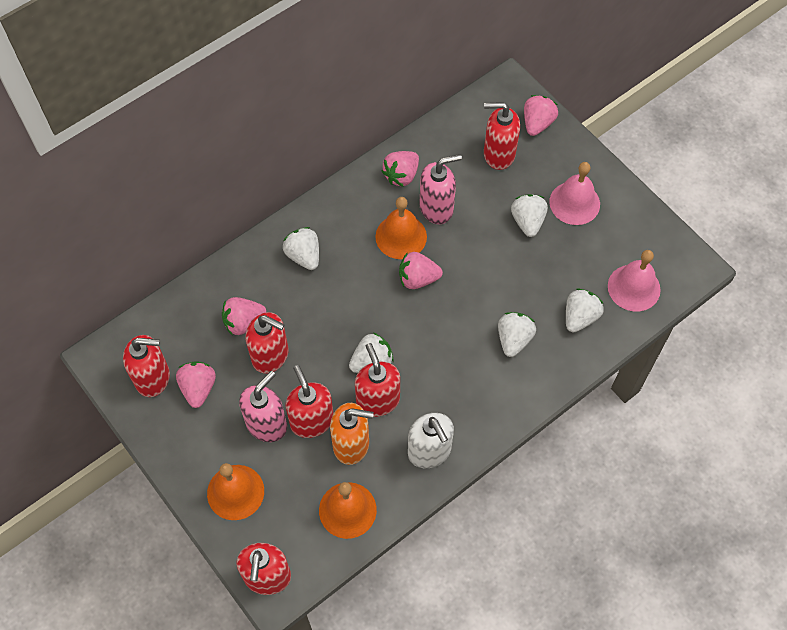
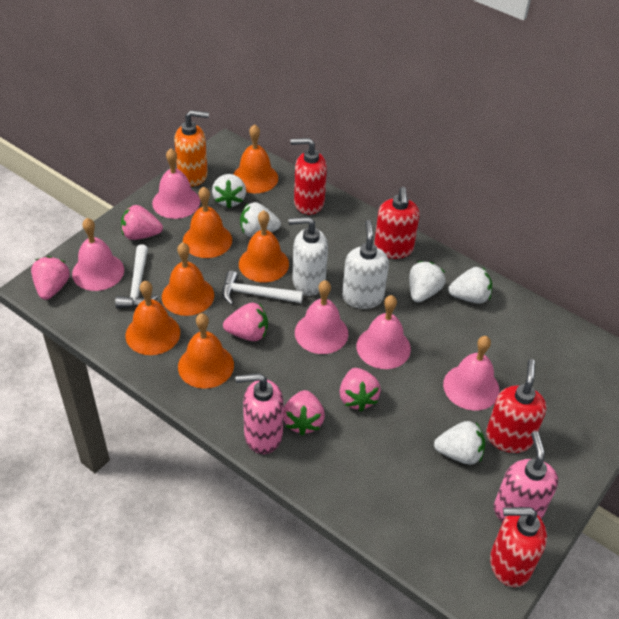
orange bell: [207,463,264,520] [319,482,377,539] [375,197,427,259] = 3 -> [126,281,180,355] [162,242,214,316] [178,313,234,389] [183,187,232,258] [233,124,278,193] [239,210,289,282] = 6
pink bell: [549,162,600,225] [608,250,661,311] = 2 -> [72,218,124,291] [152,148,200,219] [295,280,348,354] [356,295,411,369] [443,336,500,411] = 5
red soap dispenser: [123,335,170,397] [237,543,291,595] [246,312,288,373] [286,365,334,438] [355,343,400,417] [484,102,520,170] = 6 -> [291,138,327,215] [374,187,420,259] [486,359,547,453] [490,507,547,587] = 4
white hammer: none = 0 -> [115,245,158,308] [222,271,303,305] = 2
white soap dispenser: [408,413,454,468] = 1 -> [288,217,328,296] [342,220,389,309] = 2

